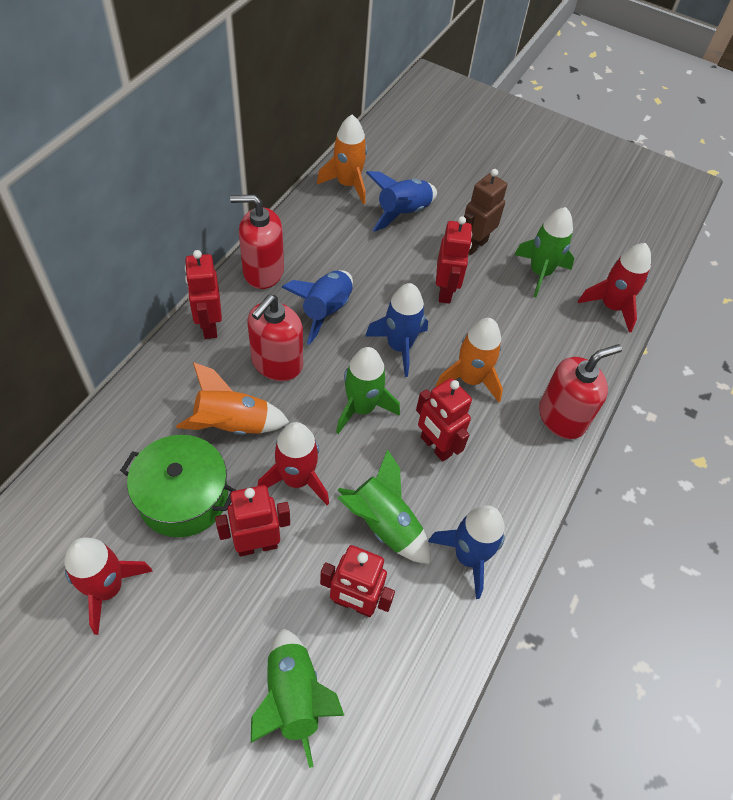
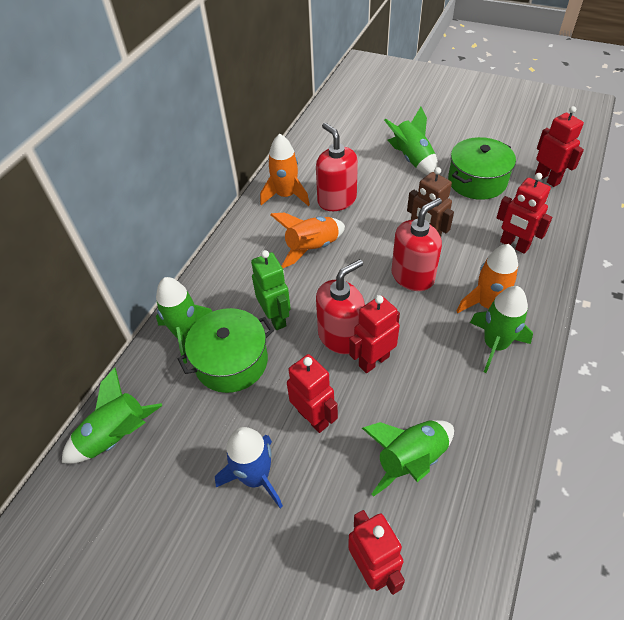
blue rocket: [281,270,353,345] [365,283,428,377] [366,171,437,232] [428,505,505,599] = 4 -> [215,427,283,508] = 1
green pot: [120,435,236,537] = 1 -> [178,308,274,393] [448,137,516,200] = 2
green robot: none = 0 -> [251,250,291,330] = 1
green rocket: [251,628,344,768] [336,347,400,434] [337,449,431,564] [514,207,575,297] = 4 -> [62,367,163,464] [156,277,213,364] [362,420,454,496] [384,107,438,175] [470,286,533,373] = 5
red rocket: [64,538,153,635] [257,422,329,505] [578,243,651,333] = 3 -> none = 0

